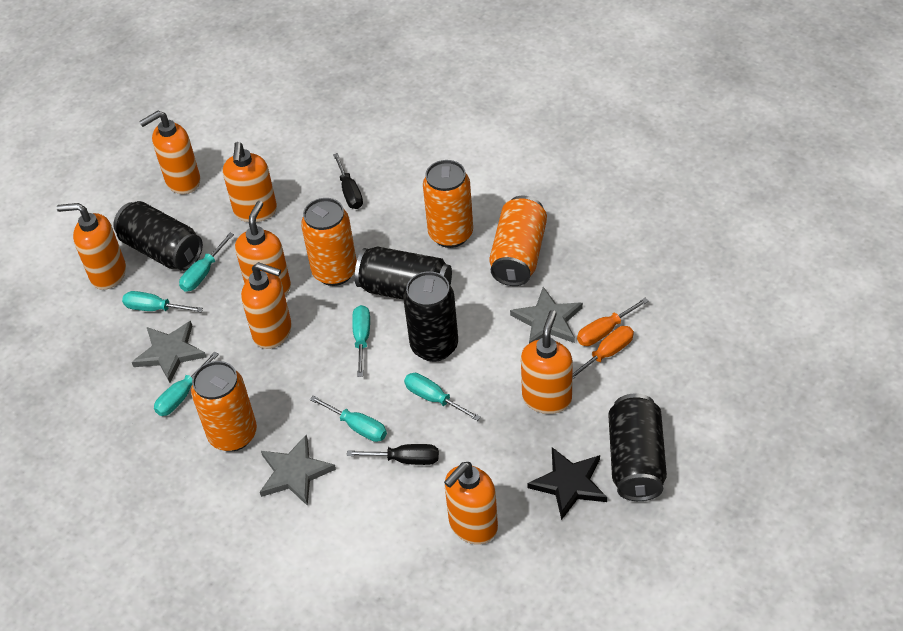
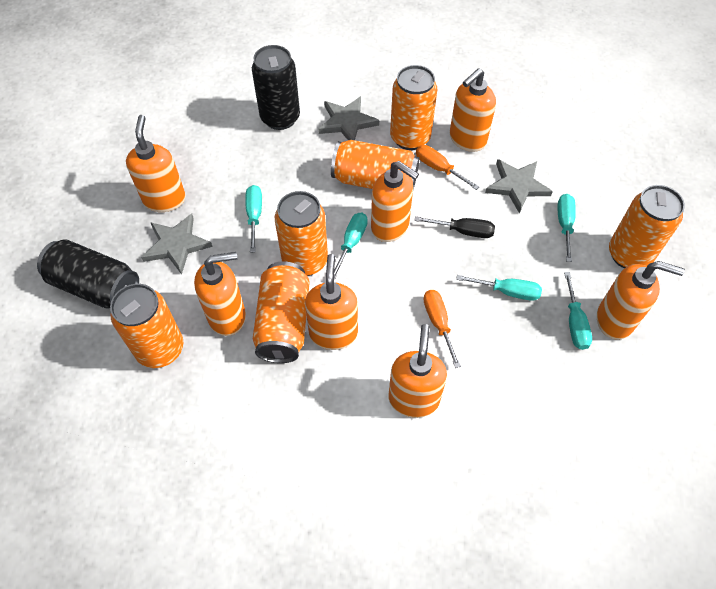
black can: [113,201,203,271] [355,246,452,299] [403,271,458,362] [609,394,667,501] = 4 -> [37,239,139,308] [252,45,300,130] = 2
black screwdriver: [333,153,363,209] [347,444,439,465] = 2 -> [414,216,495,238] = 1
black star: [527,447,607,520] = 1 -> none = 0
orange can: [191,361,257,452] [301,198,357,286] [423,160,473,248] [489,195,547,286] = 4 -> [110,284,183,368] [253,261,310,363] [275,191,328,276] [331,140,419,190] [390,65,437,150] [609,185,685,268] = 6
turquoise screwdriver: [122,291,203,312] [154,352,219,416] [179,233,234,292] [310,396,387,442] [352,305,370,377] [404,373,481,421] = 6 -> [246,185,262,253] [334,213,368,279] [456,275,542,301] [557,194,576,262] [564,272,592,350] = 5

